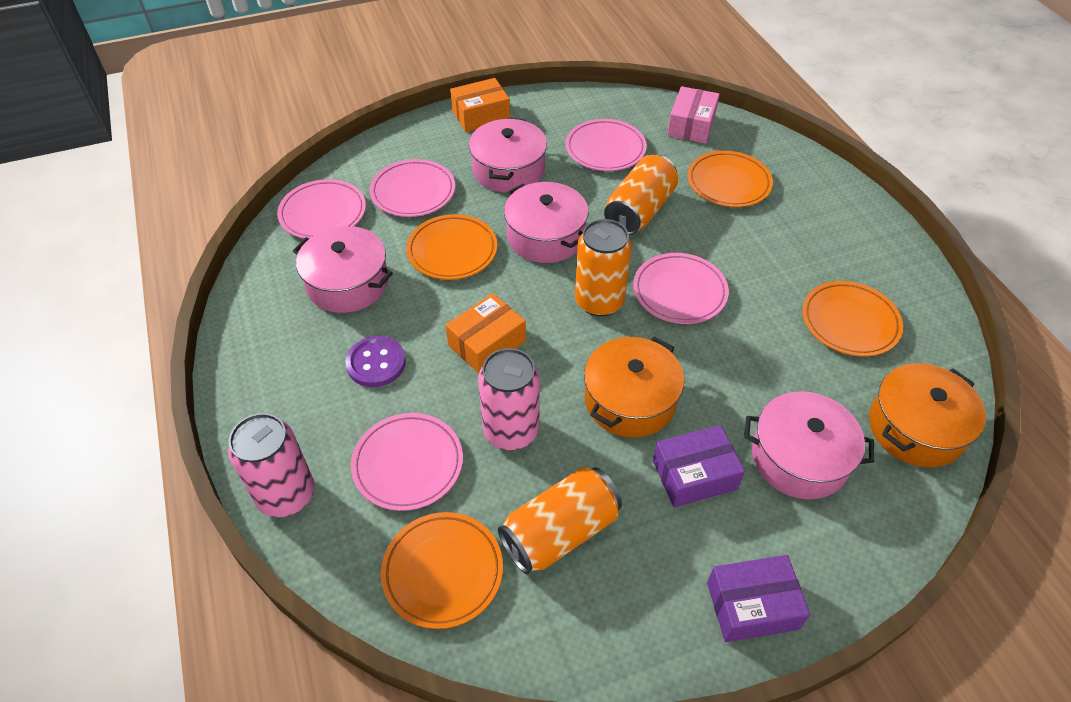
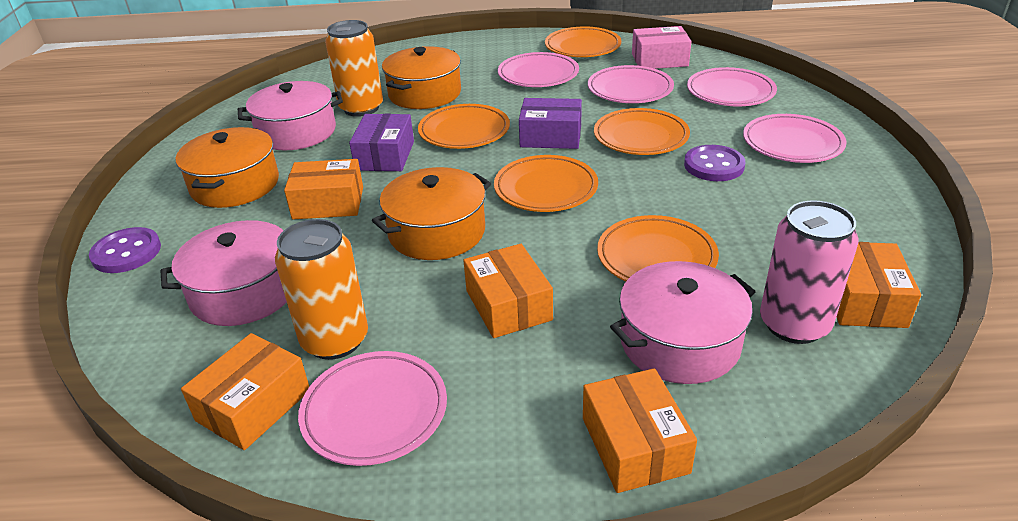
orange box: [445,293,526,373] [450,78,510,132] = 2 -> [181,333,309,450] [284,159,363,219] [463,244,553,338] [583,368,697,493] [837,242,921,328] = 5
orange can: [498,467,622,574] [575,219,632,317] [604,155,678,235] = 3 -> [275,219,368,360] [325,20,383,117] = 2
orange plate: [381,512,503,629] [406,214,497,280] [687,151,773,207] [802,281,903,357] = 4 -> [418,104,510,149] [494,155,598,212] [545,26,621,57] [594,108,690,155] [597,215,719,281] = 5
orange pot: [584,337,684,438] [869,363,986,467] = 2 -> [175,127,279,208] [372,167,491,260] [382,46,461,109] = 3
pink can: [228,413,315,517] [478,348,540,450] = 2 -> [760,200,859,344] = 1
pink pot: [293,226,393,313] [469,118,547,193] [504,182,588,263] [744,391,875,499] = 4 -> [161,220,287,326] [238,81,343,151] [610,261,756,384] = 3
purple button: [345,336,406,387] = 1 -> [89,227,161,273] [684,145,745,181] = 2

